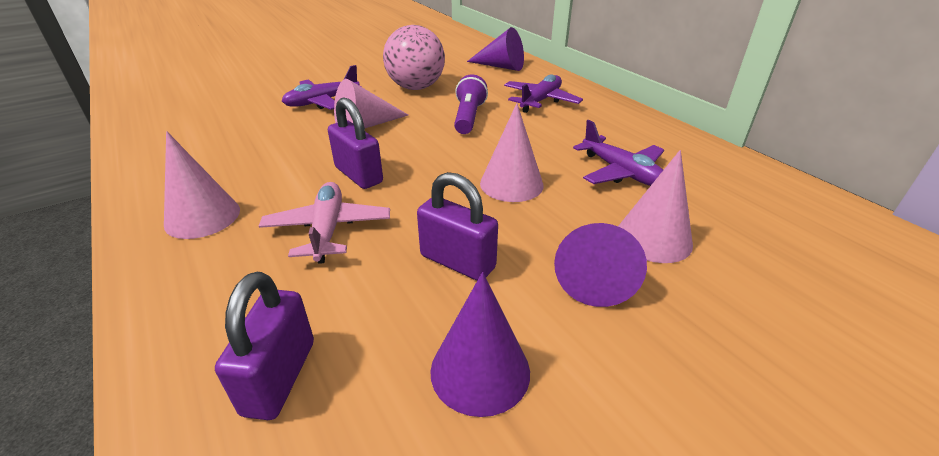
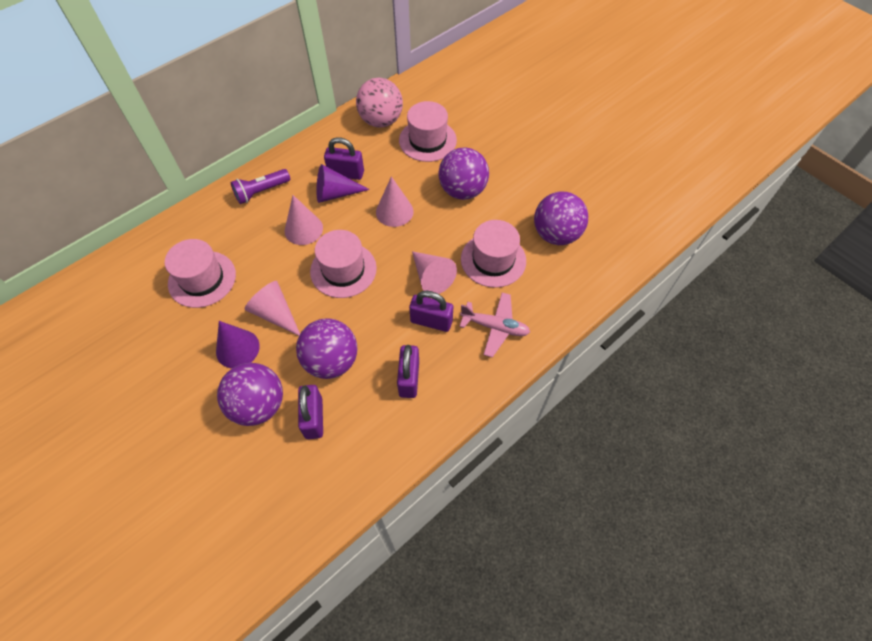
pink hat: none = 0 -> [165,239,236,308] [310,230,377,298] [399,101,457,162] [461,220,526,288] = 4
purple ball: none = 0 -> [217,363,283,426] [296,319,357,379] [439,148,489,200] [534,192,588,245] = 4
purple cone: [430,272,530,417] [467,27,524,71] [554,223,647,307] = 3 -> [216,321,260,368] [316,164,370,203] = 2
purple padlock: [215,272,314,420] [328,97,383,189] [417,172,498,281] = 3 -> [298,385,323,439] [324,137,364,180] [397,345,419,398] [409,291,453,332] = 4
purple plane: [282,65,360,110] [504,75,583,113] [573,120,664,186] = 3 -> none = 0

